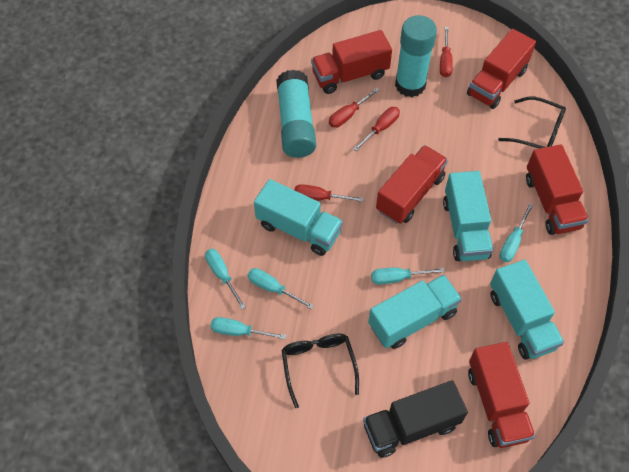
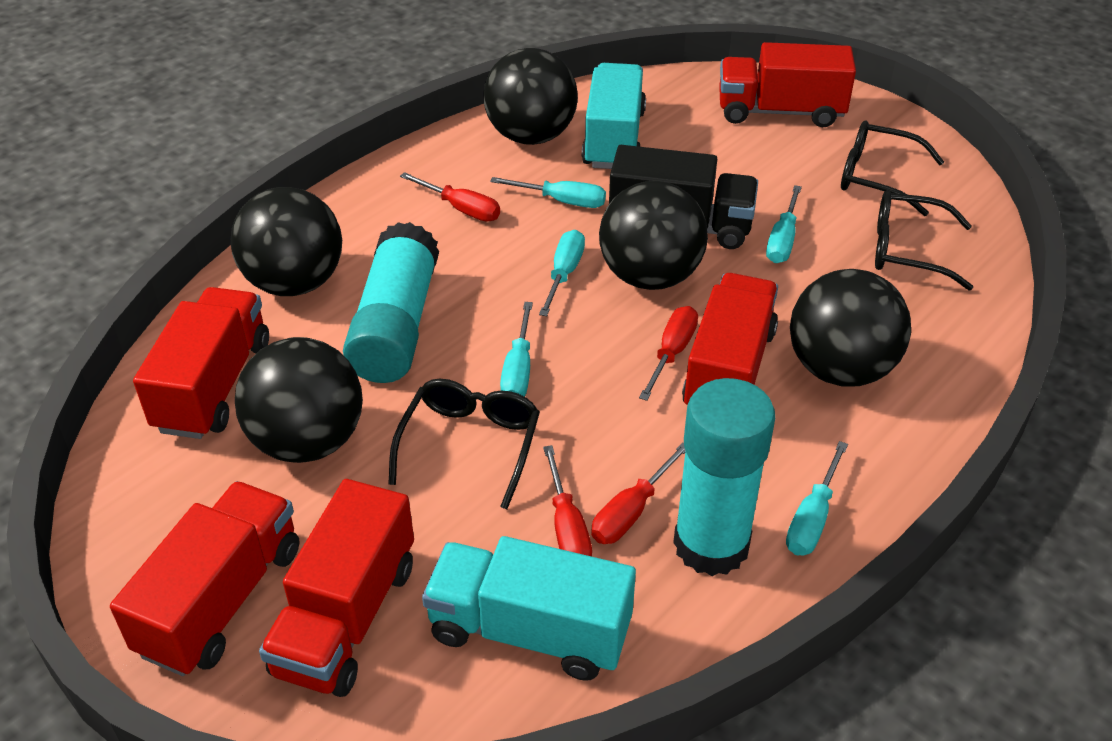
black ball: none = 0 -> [231,187,342,296] [235,337,363,463] [483,48,578,145] [599,181,708,290] [790,269,911,387] = 5
black glasses: [282,334,359,408] [498,97,566,148] = 2 -> [388,379,540,509] [841,121,944,216] [875,190,973,290] = 3
turquoise truck: [254,179,343,256] [368,275,462,349] [443,171,493,261] [490,260,564,360] = 4 -> [422,536,636,681] [582,63,646,169] = 2

